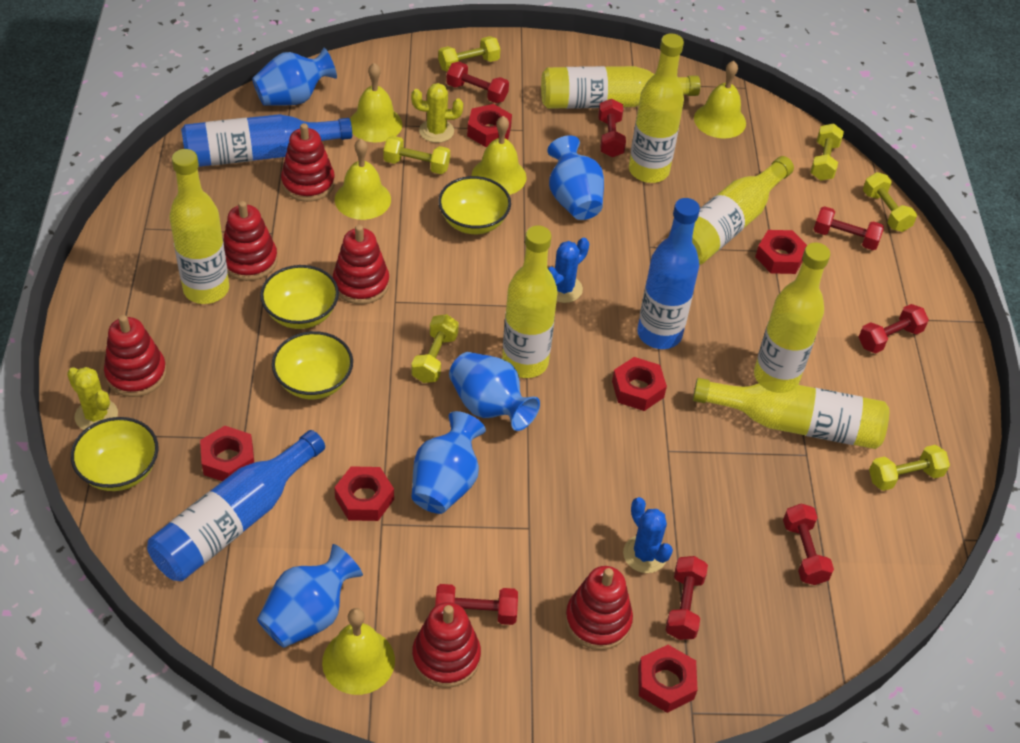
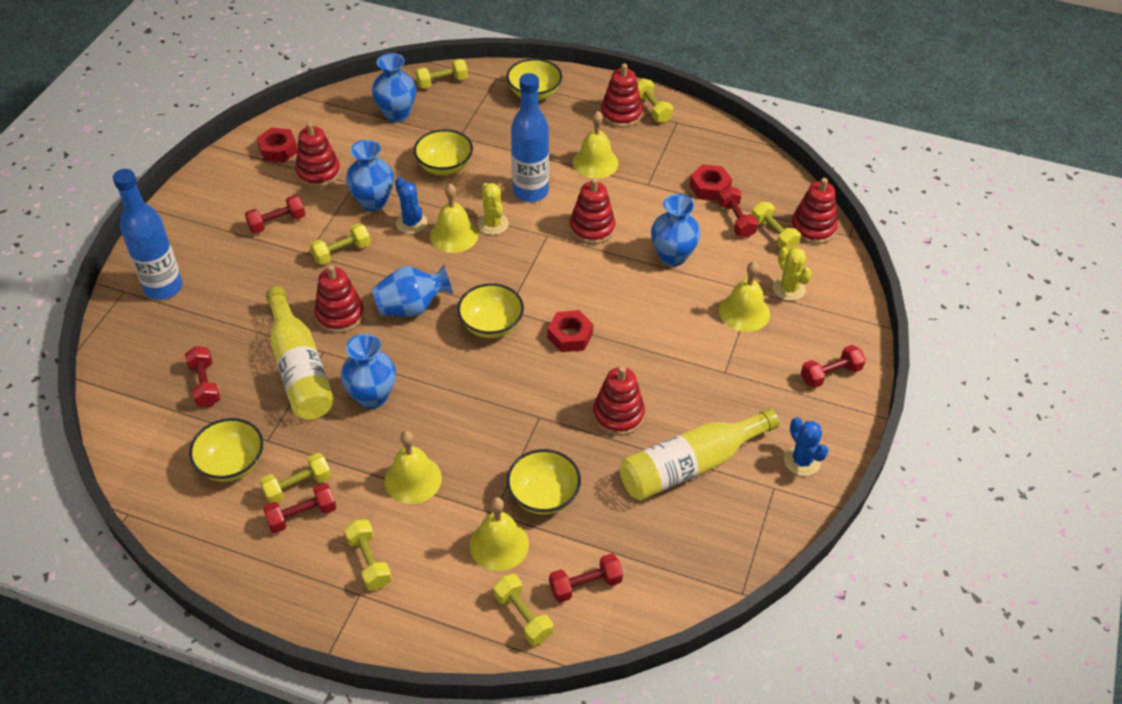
blue bottle: [147,430,325,581] [181,114,352,167] [637,198,700,349] = 3 -> [113,169,183,300] [511,73,549,202] = 2
red dumbbell: [435,584,518,625] [446,62,509,103] [598,99,626,157] [665,556,708,640] [783,504,834,585] [813,206,884,250] [859,304,929,353] = 7 -> [185,346,220,407] [245,195,306,234] [263,483,337,533] [549,553,623,603] [718,186,758,238] [801,345,866,388] = 6
red nut: [200,426,254,481] [334,466,394,521] [467,104,512,147] [612,357,667,411] [638,645,698,713] [755,230,807,274] = 6 -> [257,128,297,163] [548,310,593,352] [689,164,732,201] = 3
yellow bottle: [169,149,229,304] [502,225,558,378] [541,66,701,109] [629,33,684,183] [692,156,794,265] [693,378,889,449] [754,242,830,385] = 7 -> [266,287,334,419] [620,408,779,500] = 2
yellow bowl: [71,417,159,491] [260,265,339,329] [272,331,353,399] [438,176,511,234] = 4 -> [189,418,263,482] [414,129,473,175] [457,283,524,338] [506,58,562,101] [507,449,581,515] = 5
yellow dumbbell: [383,136,450,174] [412,314,459,383] [438,36,500,72] [810,123,844,181] [863,172,917,232] [869,445,950,491] = 6 -> [259,453,331,503] [310,223,371,265] [344,520,392,590] [415,59,468,89] [493,574,553,645] [637,78,673,123] [751,202,801,251] = 7

